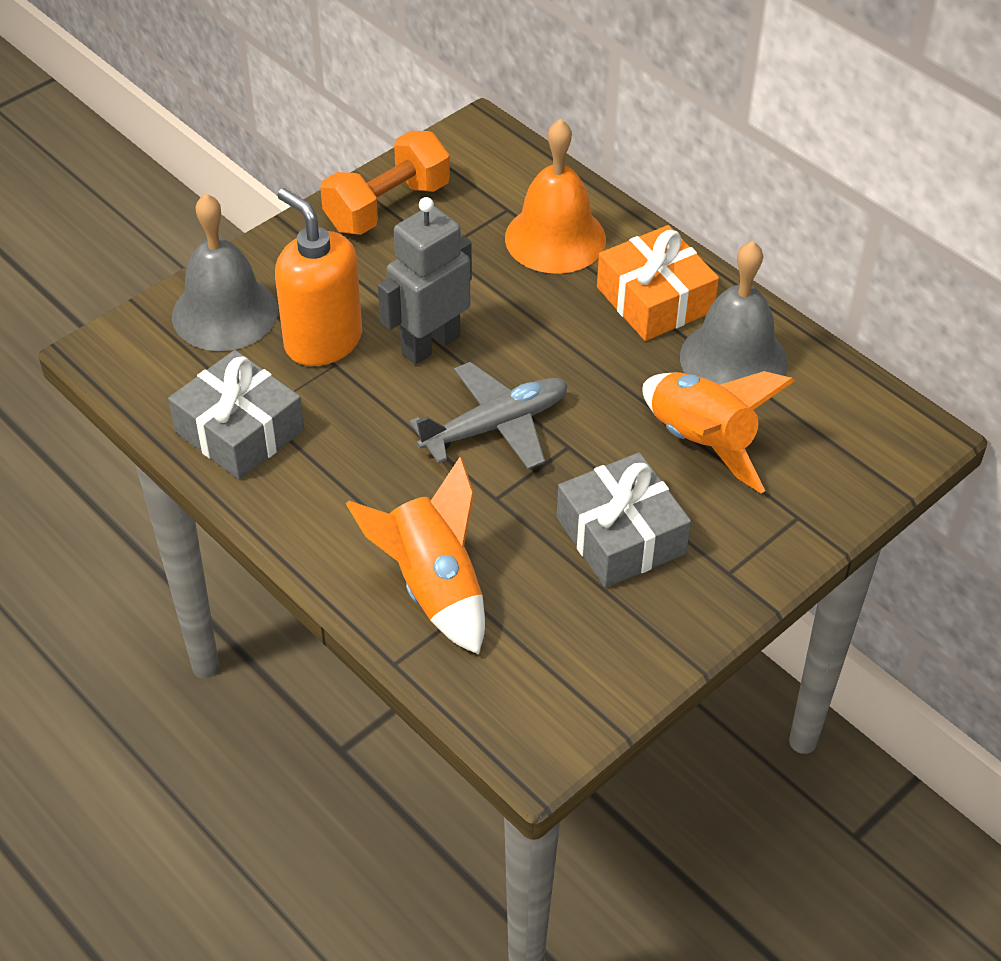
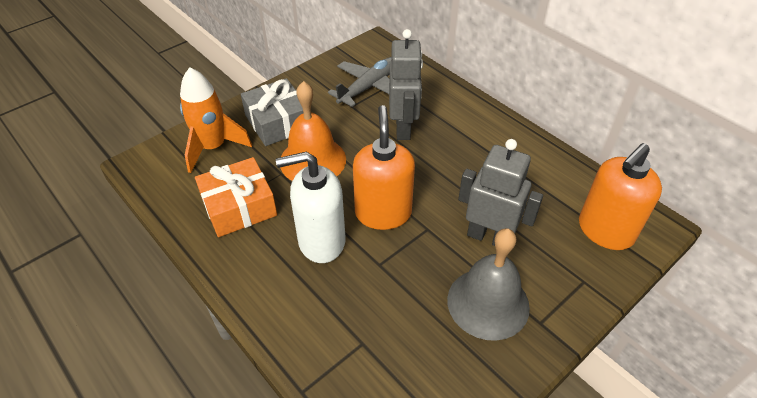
grey bell: [172,194,278,351] [680,241,788,385] = 2 -> [447,228,530,341] = 1
grey gift: [168,350,304,480] [557,452,691,588] = 2 -> [241,78,303,146] = 1
grey robot: [378,197,472,365] = 1 -> [389,29,423,140] [458,139,543,246] = 2
orange dumbbell: [320,131,450,235] = 1 -> none = 0
orange rocket: [346,457,485,654] [642,371,794,493] = 2 -> [180,68,252,173] = 1
orange soap dispenser: [275,188,362,366] = 1 -> [353,105,415,230] [579,143,662,250] = 2
white soap dispenser: none = 0 -> [276,152,346,263] = 1

